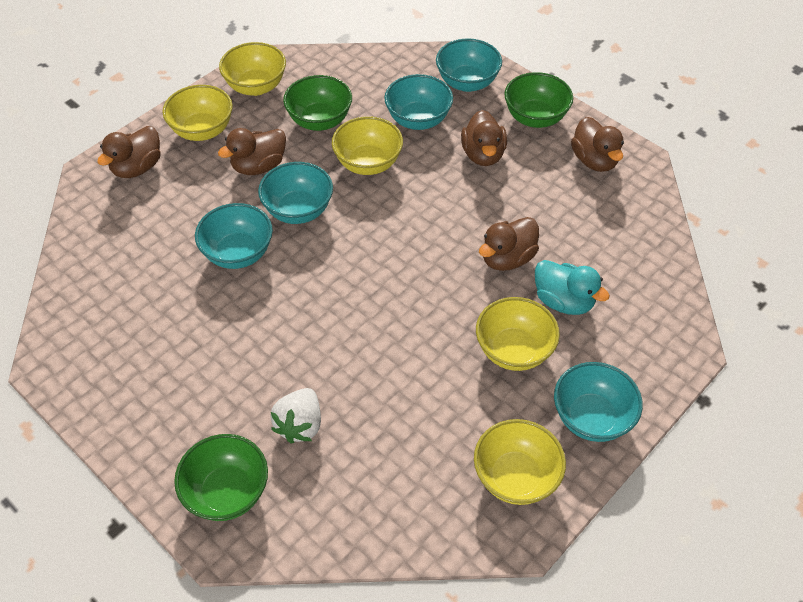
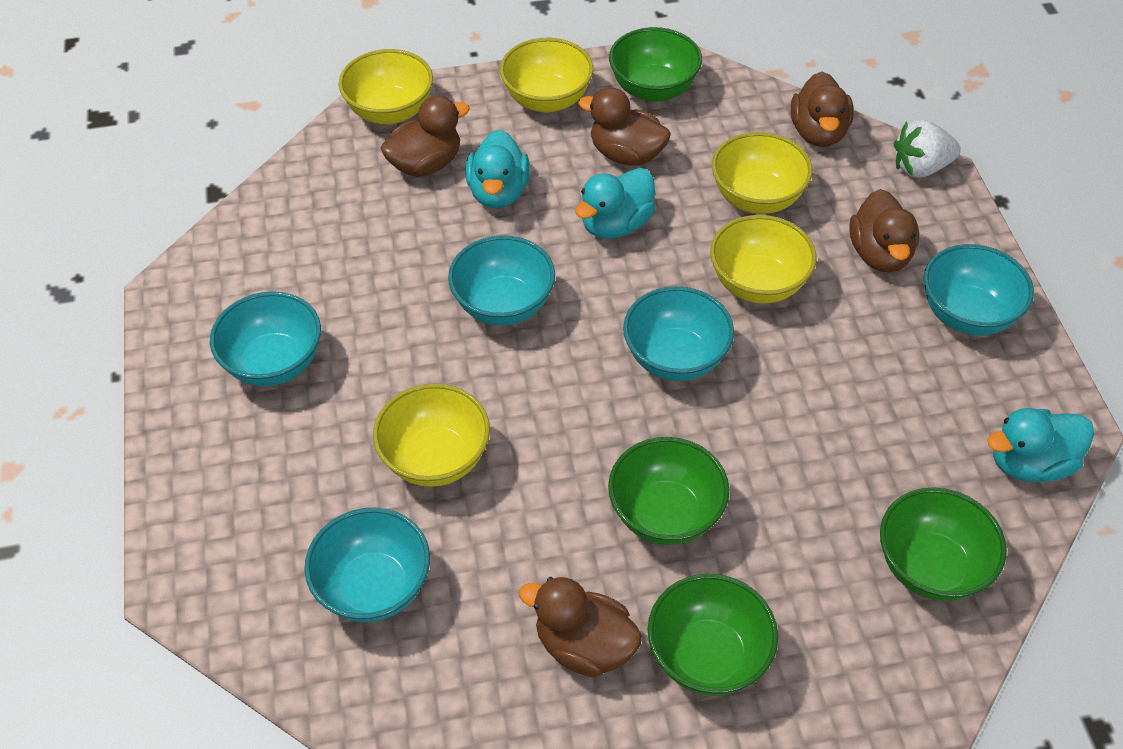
green bowl: [174,434,268,521] [283,75,352,131] [504,72,573,128] = 3 -> [608,437,729,545] [609,27,702,102] [648,574,778,696] [880,487,1007,601] = 4
turquoise duck: [535,260,610,315] = 1 -> [465,130,530,208] [575,168,655,239] [987,408,1094,482] = 3

